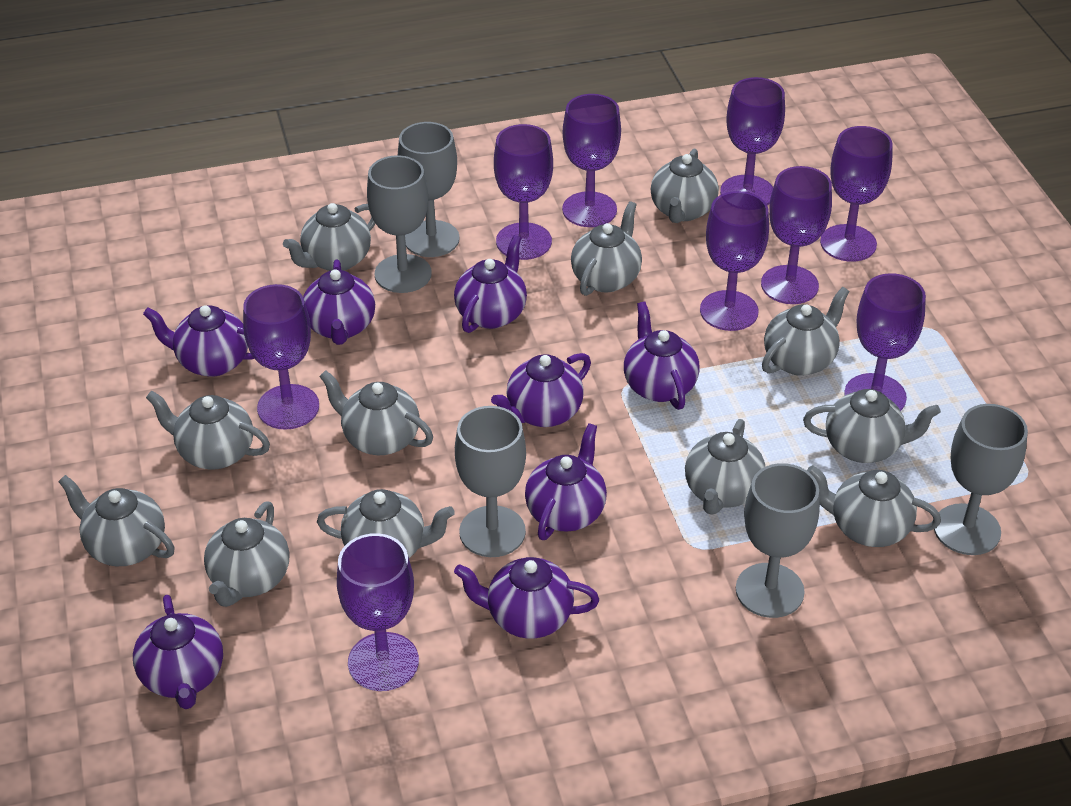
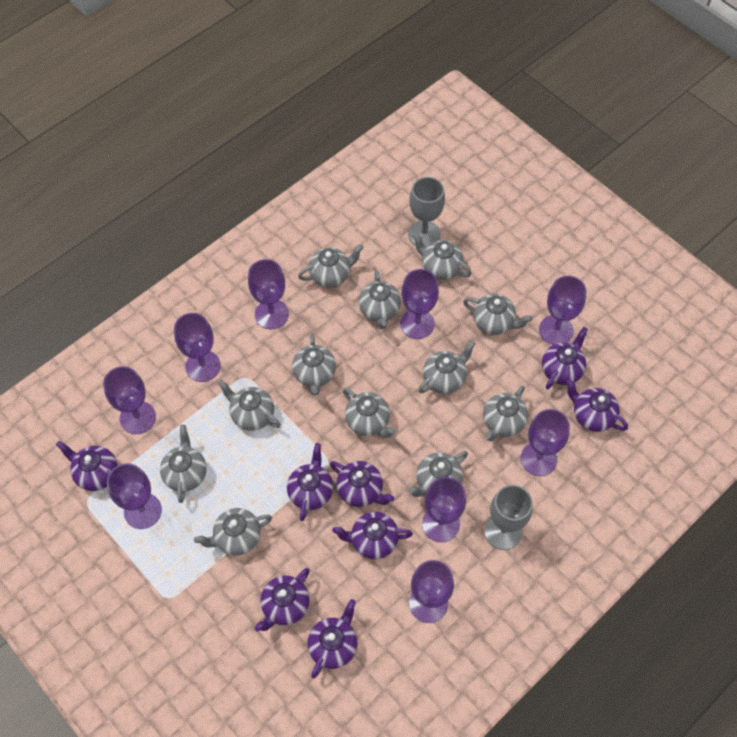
grey goblet: [367,155,432,293] [398,122,460,257] [455,406,526,557] [736,463,820,618] [934,404,1028,555] = 5 -> [408,177,445,247] [484,485,533,550] = 2

